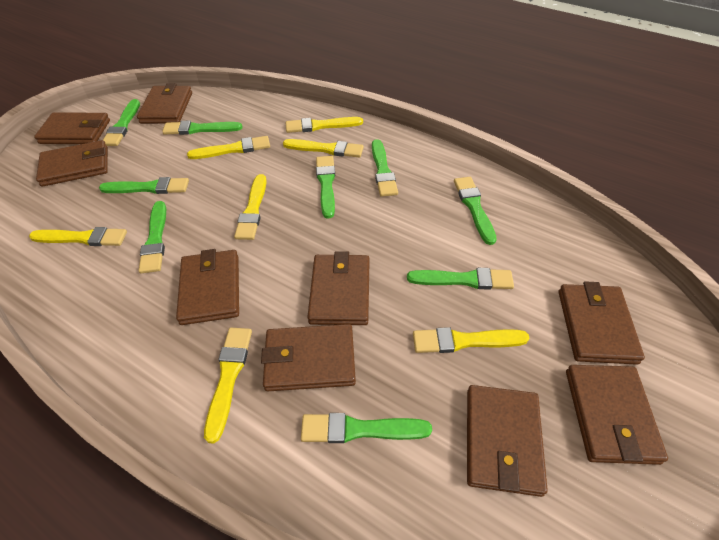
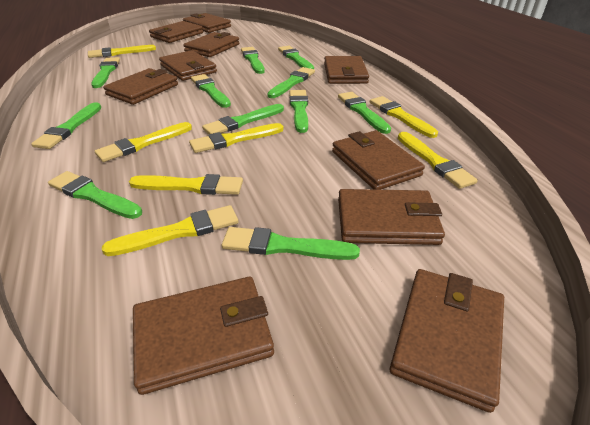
brown wallet: [34,112,110,144] [36,140,108,187] [137,83,192,124] [176,249,239,325] [261,324,356,391] [307,251,369,325] [467,385,548,497] [558,282,645,365] [566,365,668,465] = 9 -> [103,68,178,105] [133,277,274,395] [149,21,203,43] [159,50,217,81] [183,13,231,33] [183,32,239,57] [324,56,369,84] [332,130,425,190] [338,189,445,245] [390,269,504,413] = 10
green brush: [99,177,189,194] [103,99,140,146] [139,201,166,273] [162,120,242,135] [301,413,432,443] [316,156,335,219] [372,139,398,197] [407,268,514,290] [454,177,497,245] = 9 -> [31,102,101,149] [48,171,142,219] [91,57,120,88] [191,74,231,108] [202,104,284,134] [222,227,360,260] [241,47,265,74] [267,67,315,98] [278,46,314,69] [290,90,308,133] [338,92,391,134] = 11

